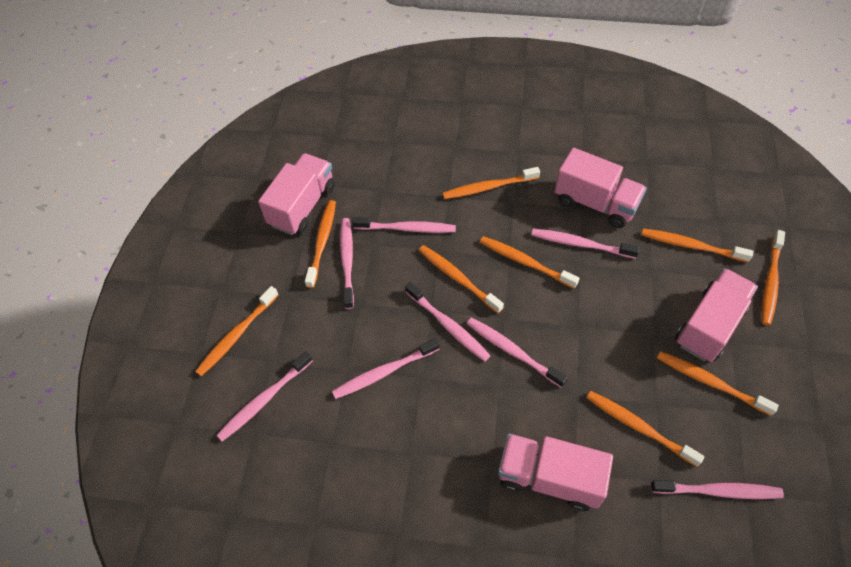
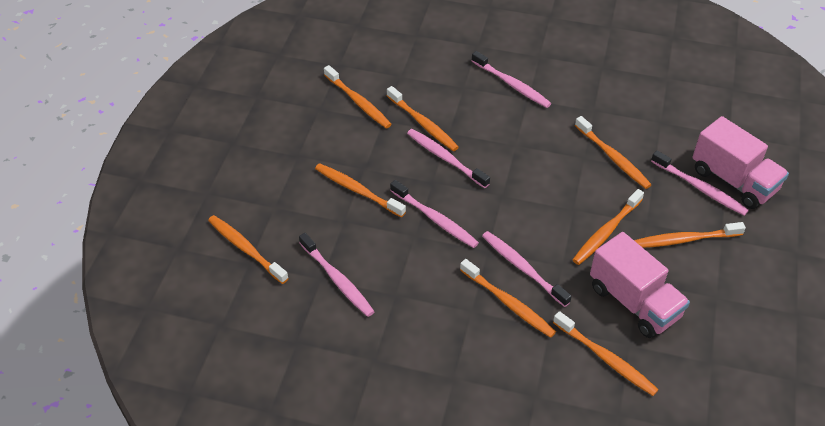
pink toothbrush: [216,351,313,441] [332,338,440,399] [340,218,354,309] [352,217,456,233] [405,282,491,361] [467,318,568,388] [531,229,639,259] [651,480,784,499] = 8 -> [299,233,375,317] [390,180,479,248] [407,129,490,188] [472,51,551,108] [482,231,572,307] [651,150,749,216] = 6
pink truck: [258,153,335,235] [498,433,613,511] [554,148,647,228] [675,268,758,362] = 4 -> [590,232,690,338] [692,116,789,209] = 2

